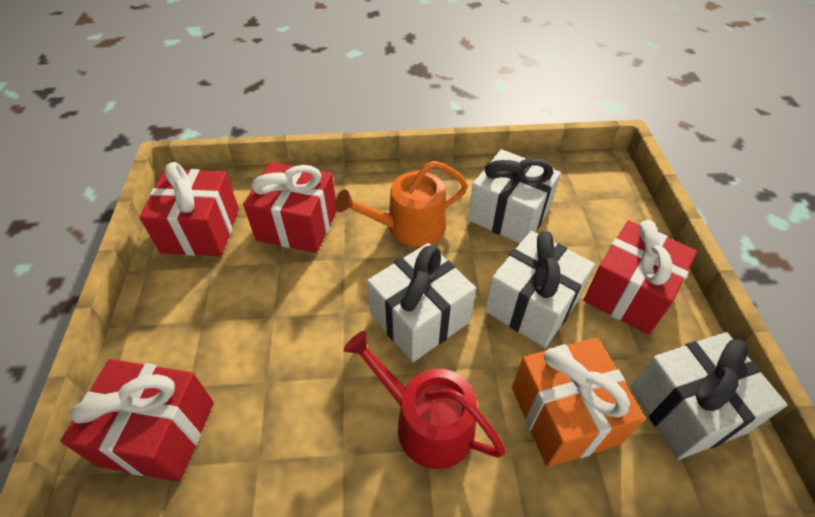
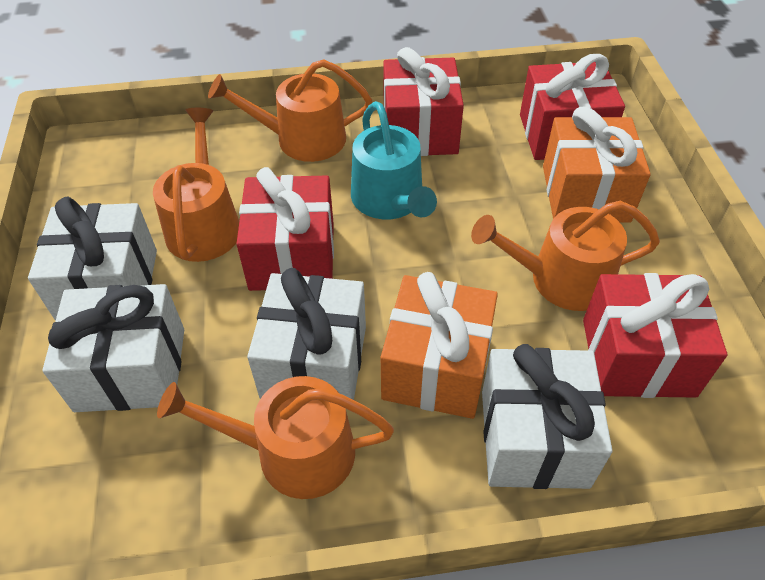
orange gift: [512,337,645,467] = 1 -> [381,272,498,419] [543,107,651,223] = 2
orange watering can: [335,161,468,246] = 1 -> [153,108,239,262] [157,376,394,499] [208,59,372,162] [471,201,660,311] = 4
red watering can: [343,331,506,469] = 1 -> none = 0
turquoise watering can: none = 0 -> [351,101,437,219] = 1

